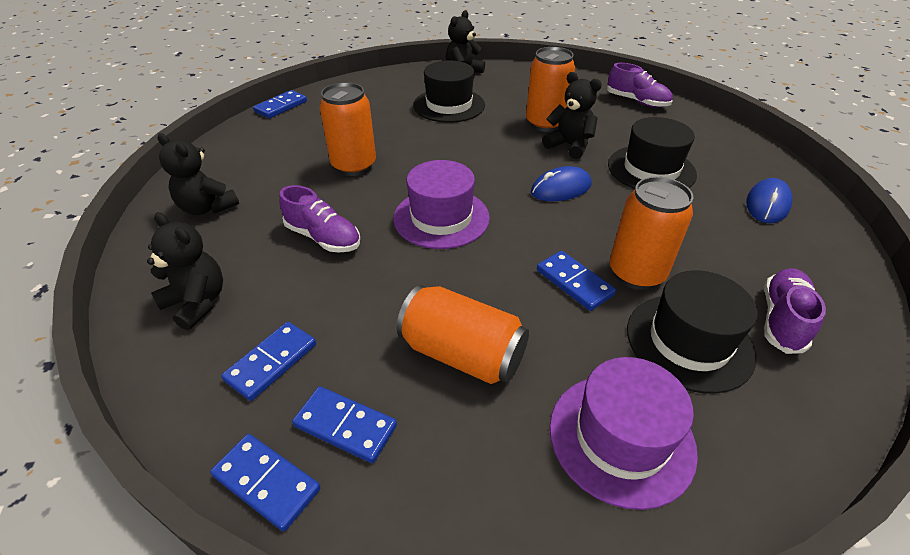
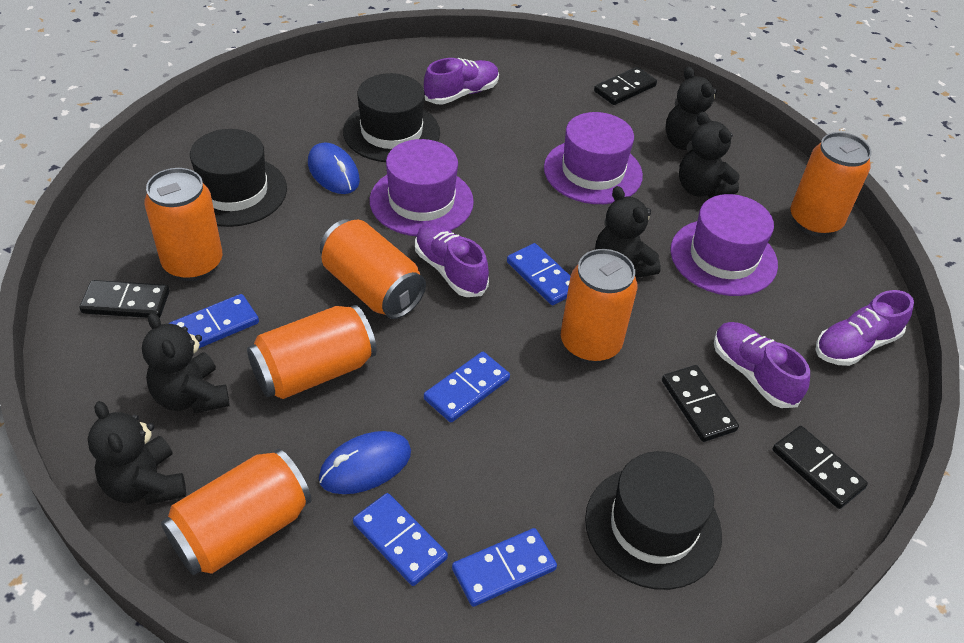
black domino: none = 0 -> [80,280,170,318] [594,67,657,105] [662,365,739,442] [773,426,868,509] = 4
black teddy bear: [147,212,223,330] [157,133,239,215] [446,10,485,77] [542,72,602,159] = 4 -> [88,401,186,505] [142,313,230,413] [595,186,661,278] [665,67,717,150] [679,112,740,198] = 5
orange can: [319,82,376,176] [396,285,529,384] [526,47,575,132] [609,177,693,290] = 4 -> [144,168,223,281] [161,449,312,575] [247,305,377,399] [320,219,426,319] [561,249,637,363] [790,132,872,237] = 6
purple hat: [393,160,490,249] [550,357,698,510] = 2 -> [370,139,474,236] [544,112,643,204] [670,194,778,296] = 3
purple shoe: [279,185,360,252] [607,63,673,107] [764,268,826,354] = 3 -> [415,223,489,297] [424,58,499,104] [714,322,810,408] [816,290,914,366] = 4

